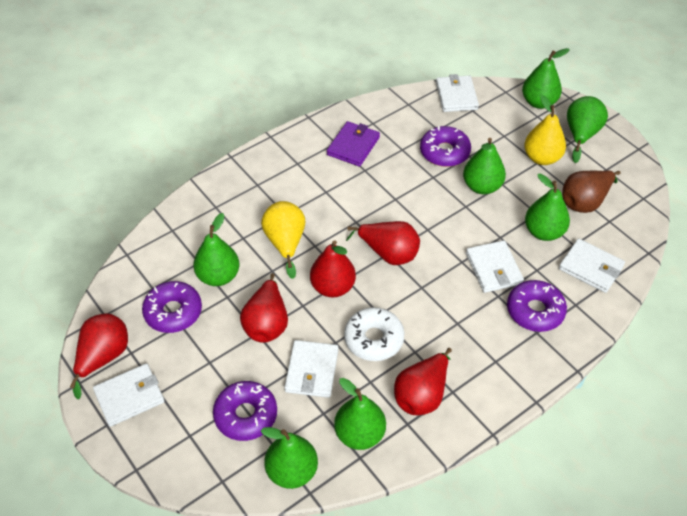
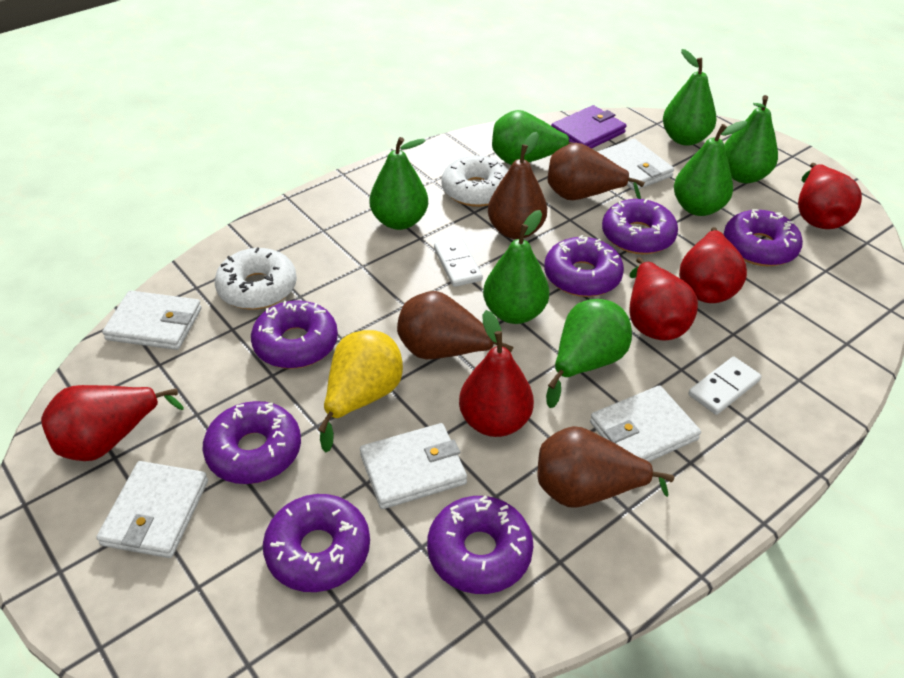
brown pear: [562,170,621,213] = 1 -> [397,291,513,359] [488,132,547,239] [538,426,674,508] [548,143,645,200] = 4
purple donut: [142,281,202,333] [213,381,277,441] [420,126,471,167] [507,280,567,332] = 4 -> [202,401,301,484] [251,300,338,369] [263,494,370,592] [427,495,533,594] [544,235,624,297] [602,199,678,254] [723,209,803,266] = 7
white domino: none = 0 -> [434,238,483,287] [688,356,761,415] = 2
white donut: [344,307,404,361] = 1 -> [215,248,297,310] [442,155,509,207] = 2
yellow pear: [261,201,305,279] [524,95,566,165] = 2 -> [318,330,403,453] = 1

